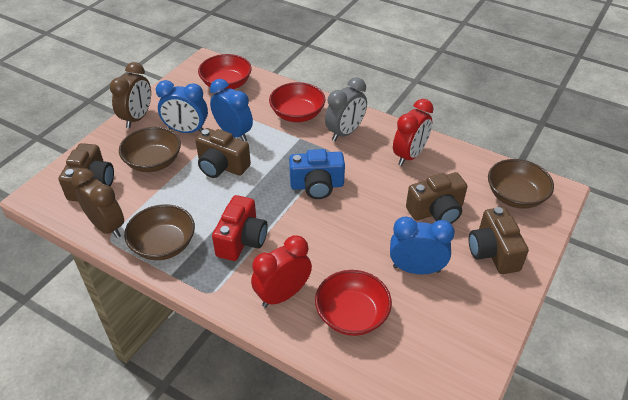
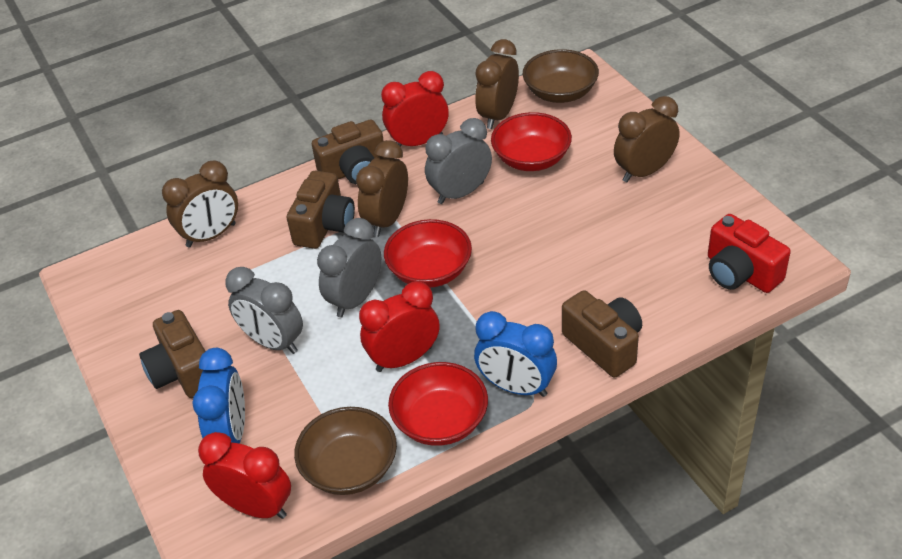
blue camera: [289,149,345,199] = 1 -> none = 0
blue clock: [156,80,208,133] [210,79,253,142] [390,216,455,274] = 3 -> [192,348,245,444] [474,311,557,397] = 2
brown bowl: [119,127,181,172] [124,204,195,260] [488,159,554,209] = 3 -> [294,407,397,495] [523,49,599,103] = 2
brown clock: [72,168,124,238] [110,62,151,128] = 2 -> [162,160,238,248] [356,140,408,237] [475,39,519,129] [614,96,679,183] = 4
grey clock: [325,77,367,141] = 1 -> [225,267,303,354] [317,218,381,317] [425,118,492,204] = 3
red clock: [251,235,312,307] [393,99,434,166] = 2 -> [198,432,291,519] [359,281,439,372] [381,71,449,147] = 3

